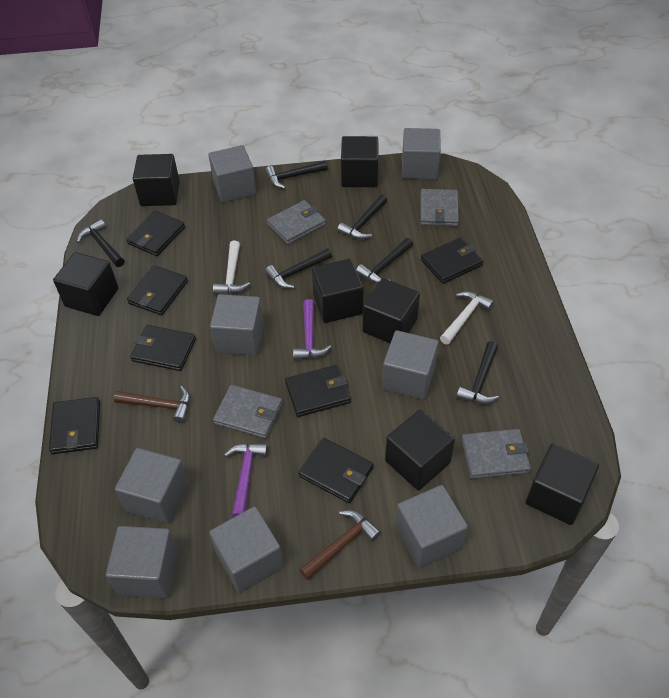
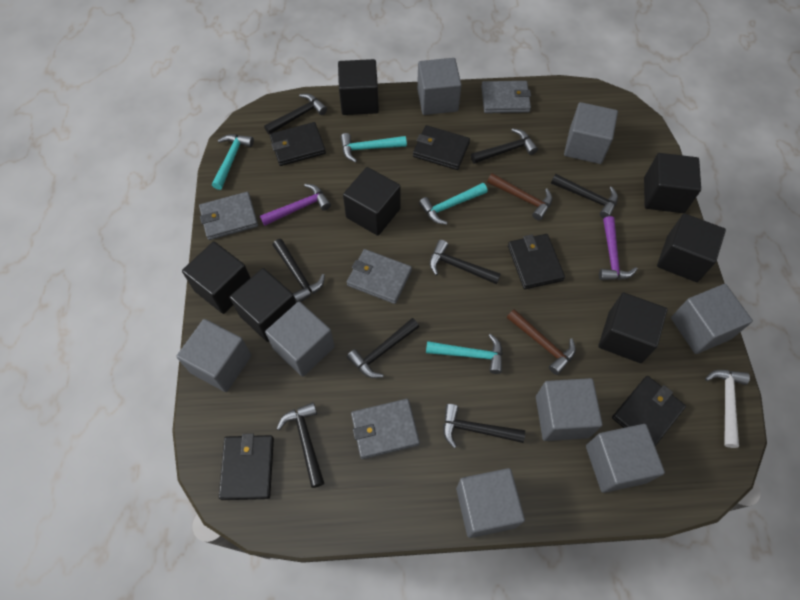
black hammer: [77,219,125,267] [265,161,328,189] [265,248,332,289] [337,194,387,239] [356,238,413,284] [456,341,499,404] = 6 -> [264,94,327,135] [273,239,325,303] [276,402,324,488] [347,318,419,378] [430,240,501,285] [443,404,525,448] [471,128,538,164] [551,174,618,218] = 8
black wallet: [49,397,100,454] [126,211,185,256] [127,265,188,315] [130,325,196,371] [285,365,351,417] [298,438,373,503] [421,237,483,284] = 7 -> [219,433,274,500] [270,122,326,166] [413,125,470,170] [508,234,565,289] [612,376,686,446] = 5
turquoise hammer: none = 0 -> [212,134,254,190] [341,133,407,163] [419,183,488,225] [426,334,503,374] = 4
white hammer: [213,241,250,294] [440,291,494,345] = 2 -> [705,370,750,448] = 1

